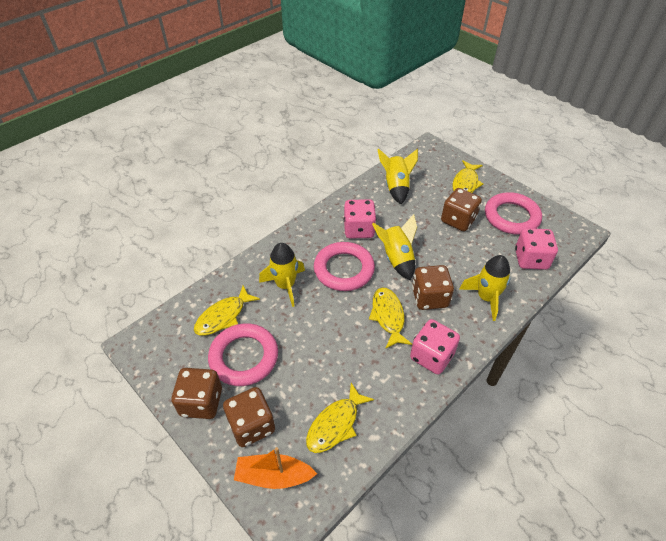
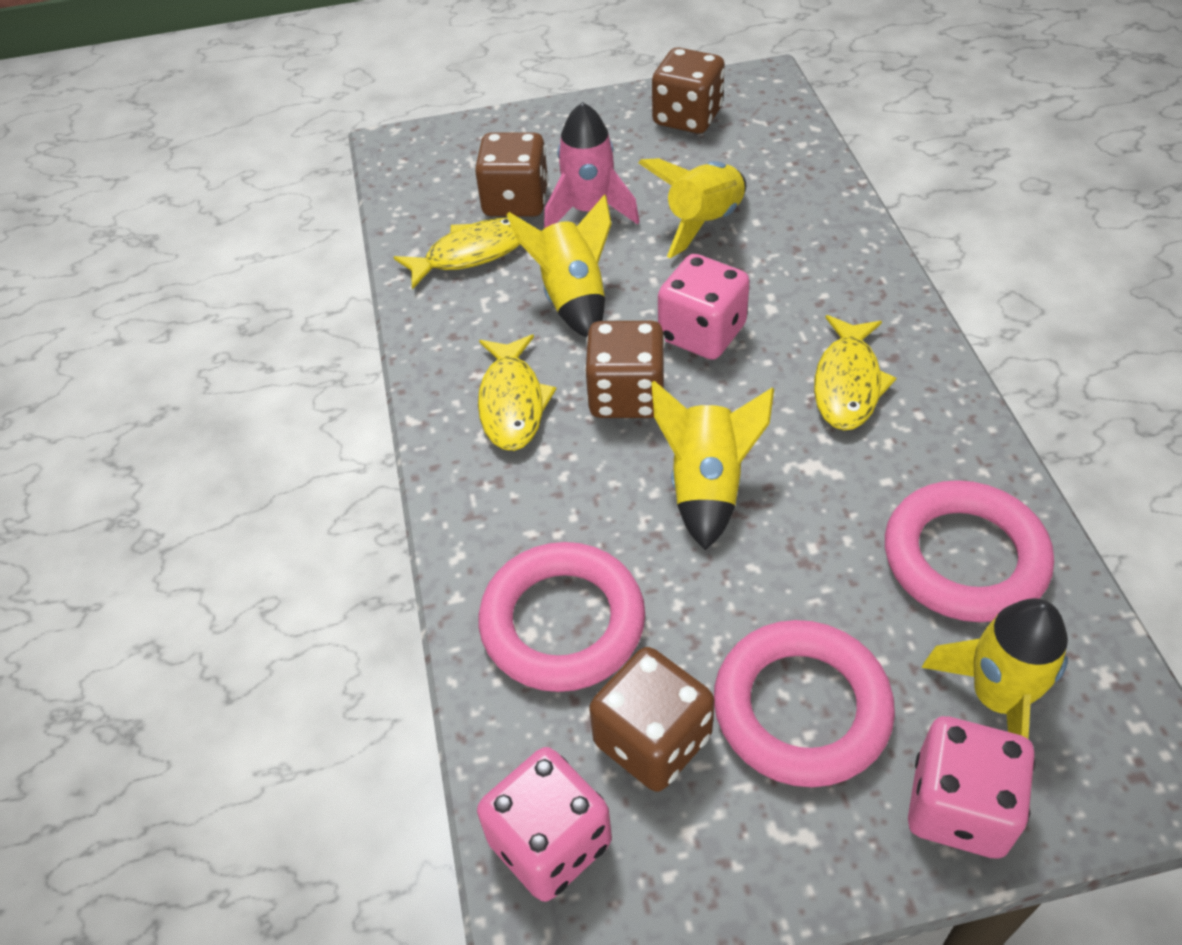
orange boat: [234,447,317,489] = 1 -> none = 0
pink rocket: none = 0 -> [544,102,639,229] = 1
yellow fish: [194,285,260,336] [306,383,374,453] [369,288,412,349] [453,160,484,193] = 4 -> [394,218,520,289] [478,335,556,451] [814,315,896,431] = 3

